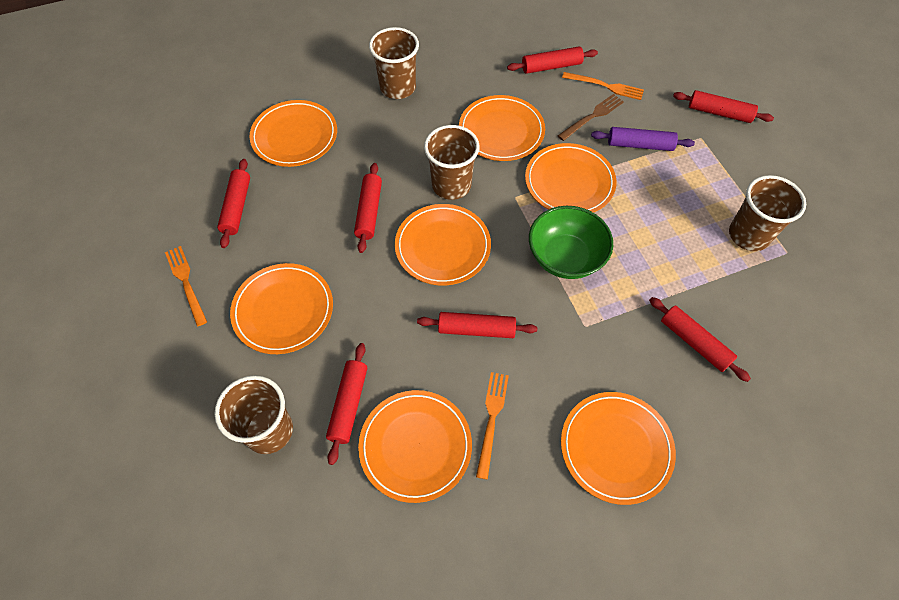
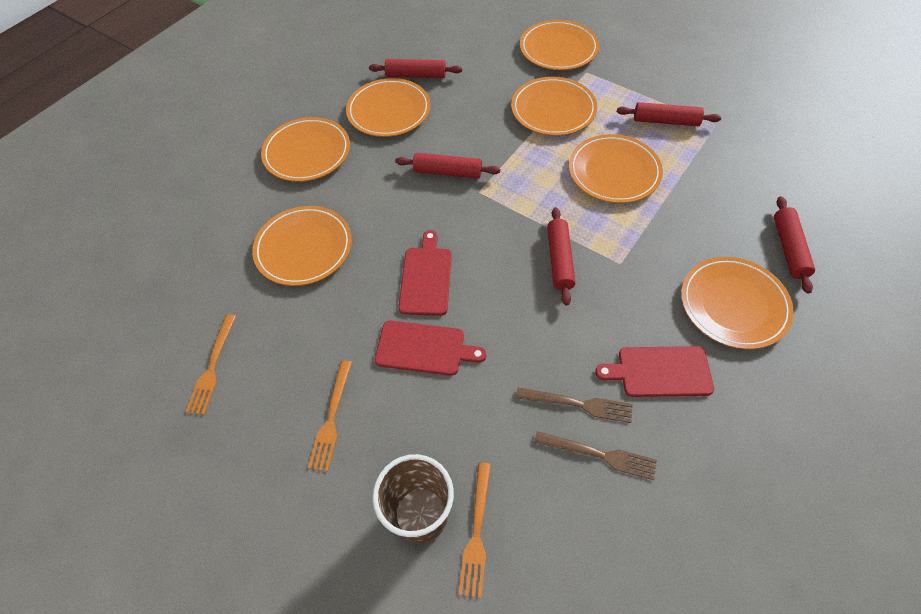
brown cup: [214,375,293,454] [369,27,419,99] [424,125,479,200] [729,175,806,251] = 4 -> [373,454,454,543] = 1
brown fork: [558,94,624,141] = 1 -> [516,388,633,423] [534,431,657,480] = 2
green bowl: [529,206,613,279] = 1 -> none = 0
purple rolling pin: [591,127,695,151] = 1 -> none = 0
red cutting board: none = 0 -> [375,321,486,376] [399,230,452,316] [595,346,714,397] = 3
red rolling pin: [217,159,250,248] [326,343,367,465] [354,163,382,253] [417,312,537,338] [507,47,598,74] [649,297,751,382] [673,90,774,123] = 7 -> [369,59,462,78] [395,153,500,179] [547,207,575,306] [617,102,721,126] [774,196,815,294] = 5

